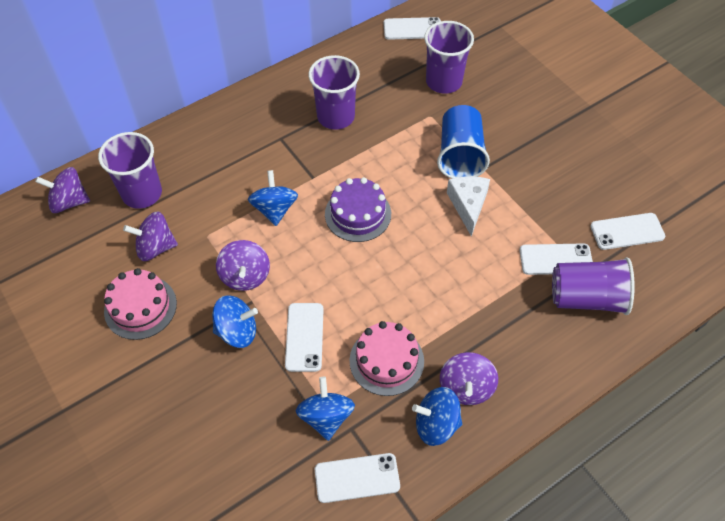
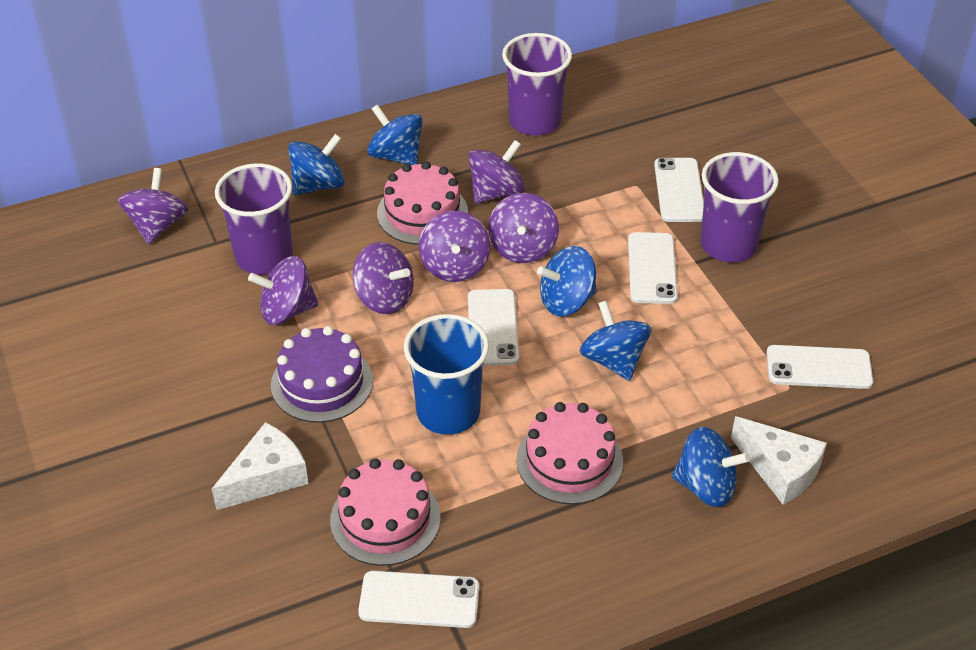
blue spinning top: [212,295,258,348] [248,170,298,226] [296,377,355,441] [412,387,462,446] = 4 -> [288,134,345,195] [367,104,423,165] [537,246,597,316] [580,301,652,381] [672,427,750,507] = 5
pink cake: [104,268,177,340] [349,321,424,396] = 2 -> [330,458,441,566] [377,161,468,245] [516,402,623,504] = 3
purple cup: [98,132,162,209] [309,55,360,130] [424,21,474,94] [552,257,635,315] = 4 -> [215,163,293,275] [502,33,572,136] [700,152,779,262] = 3
purple spinning top: [35,167,90,213] [123,212,178,261] [216,240,270,291] [440,352,498,405] = 4 -> [118,168,189,244] [248,256,319,325] [353,242,414,314] [419,211,490,282] [468,140,525,204] [488,193,559,263] = 6
white cheese: [447,176,490,236] = 1 -> [212,422,309,510] [731,416,827,505] = 2

